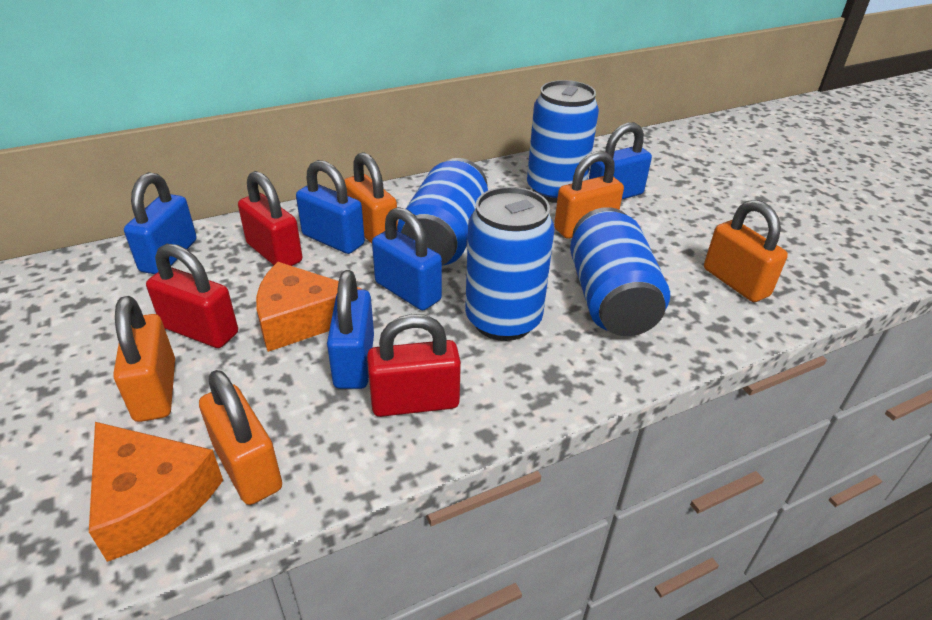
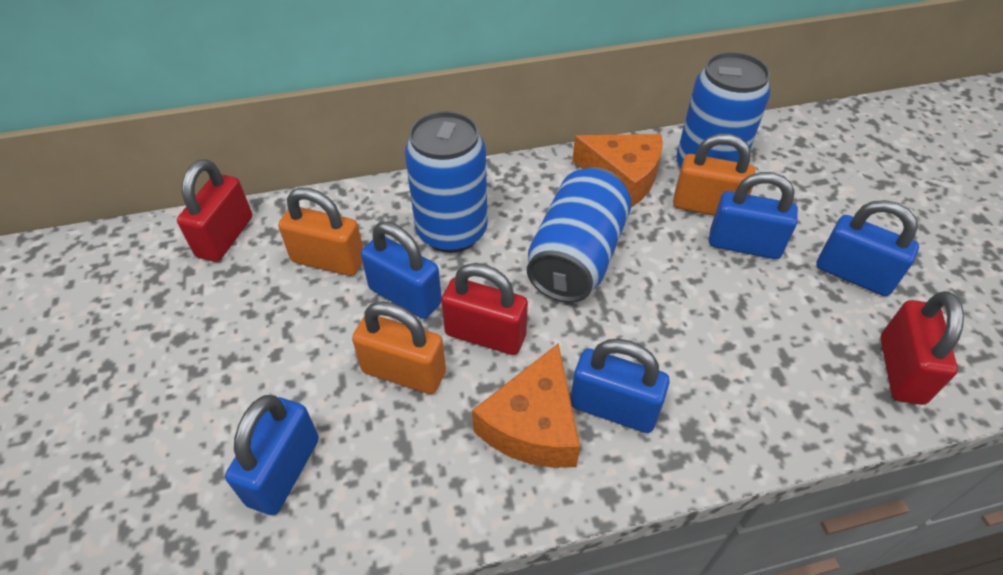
blue can: [397,158,488,266] [465,187,555,341] [527,80,599,203] [570,207,670,336] = 4 -> [405,111,488,253] [527,167,632,303] [676,52,770,167] = 3
orange padlock: [113,296,175,422] [199,370,282,505] [344,152,398,244] [554,151,624,239] [704,200,788,302] = 5 -> [278,187,363,276] [352,301,446,394] [673,134,755,216] = 3

